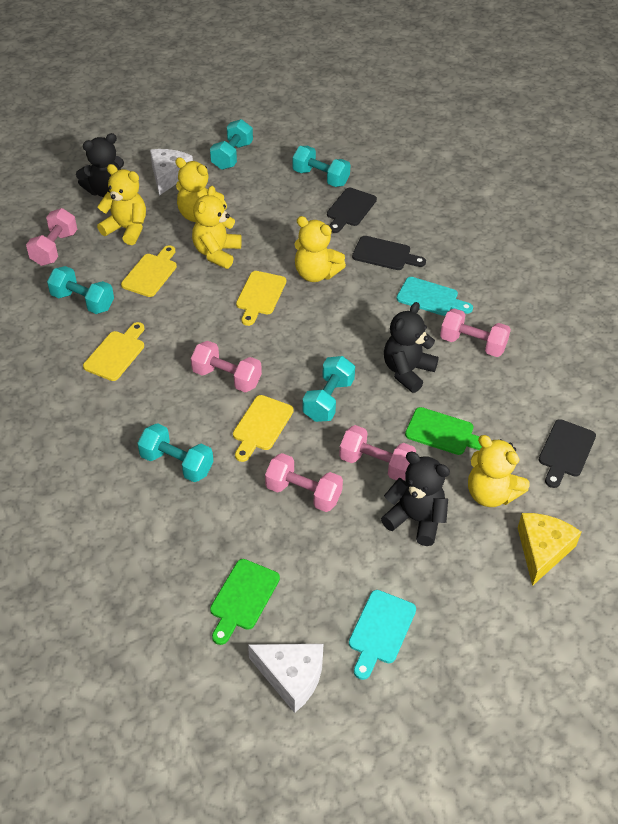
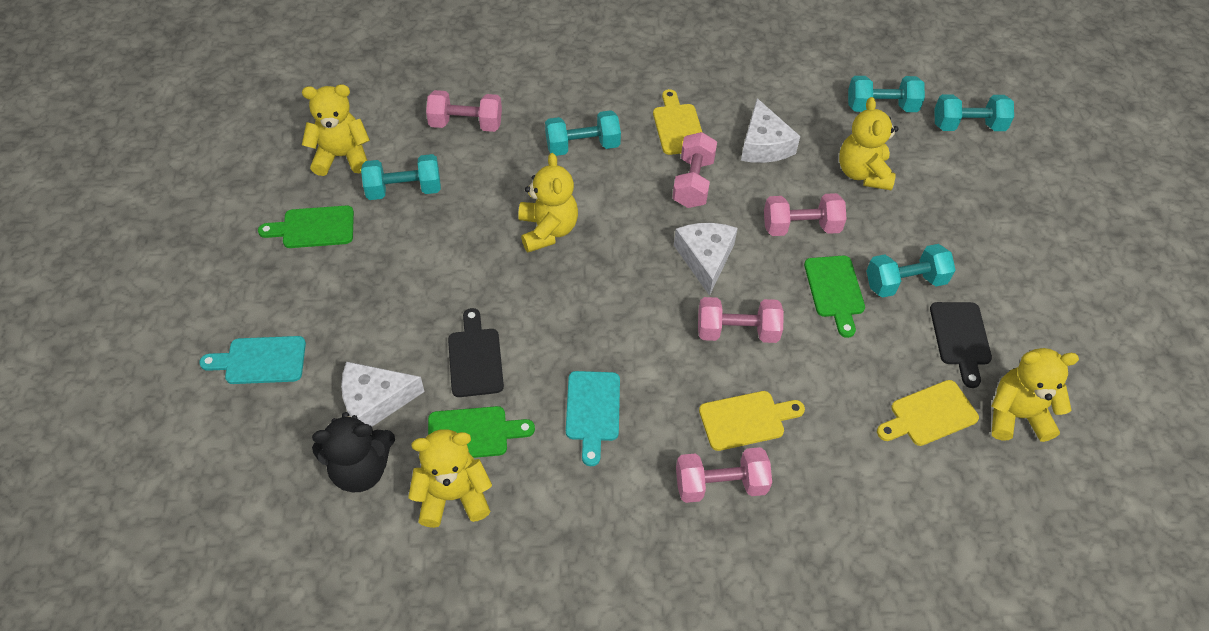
black cutting board: [327,188,377,233] [352,236,426,270] [539,419,596,488] = 3 -> [448,308,504,397] [930,302,992,388] = 2
black teddy bear: [76,133,124,197] [381,452,450,546] [384,302,439,393] = 3 -> [312,412,395,492] = 1
green cutting board: [210,559,280,645] [405,407,482,455] = 2 -> [258,205,354,248] [428,406,535,458] [804,256,865,338] = 3
white cheese: [150,149,193,196] [248,644,323,713] = 2 -> [341,362,425,426] [674,223,738,296] [741,98,800,163] = 3
yellow cheese: [518,513,581,586] = 1 -> none = 0
yellow cutting board: [83,322,144,381] [121,245,177,297] [233,395,294,462] [236,271,286,326] = 4 -> [653,89,702,155] [699,391,805,451] [877,380,979,446] = 3

